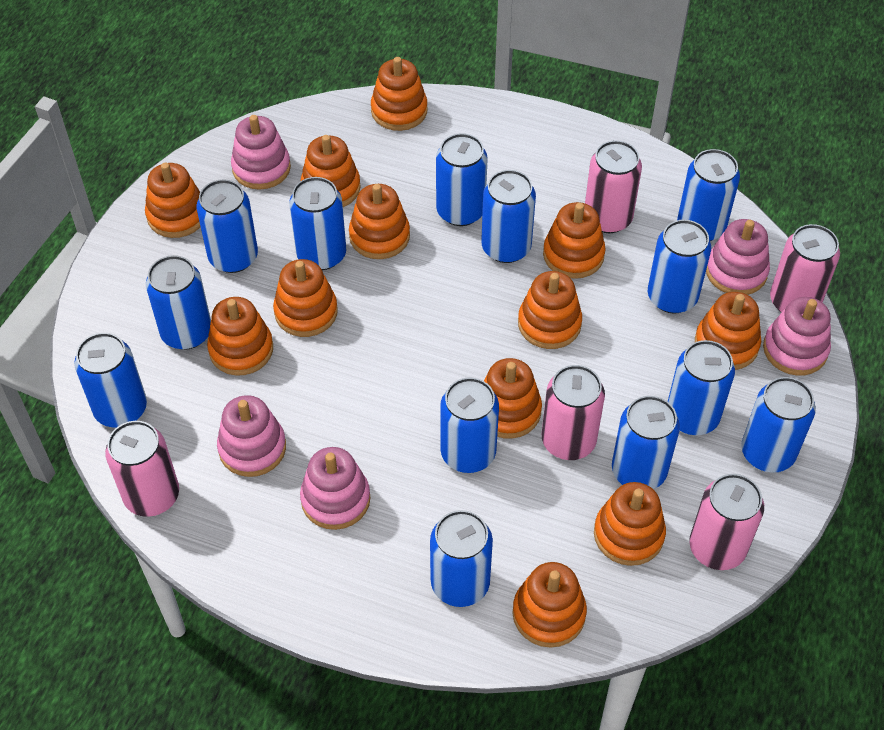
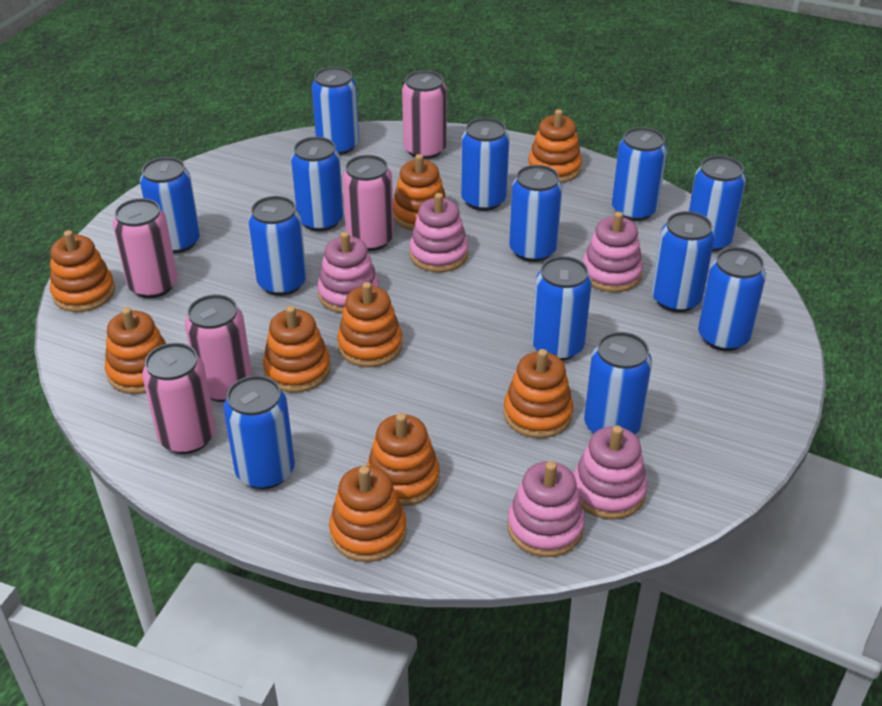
orange stacking toy: [145,163,201,238] [207,297,273,376] [273,259,338,337] [301,135,361,207] [349,184,410,259] [371,57,428,131] [484,358,542,439] [512,562,587,648] [518,271,582,349] [543,202,606,279] [594,482,666,566] [695,292,761,370] = 12 -> [50,230,115,312] [105,307,166,394] [263,306,331,392] [329,466,407,562] [337,282,403,367] [367,413,440,506] [393,154,447,230] [503,349,574,438] [528,109,582,183] = 9

